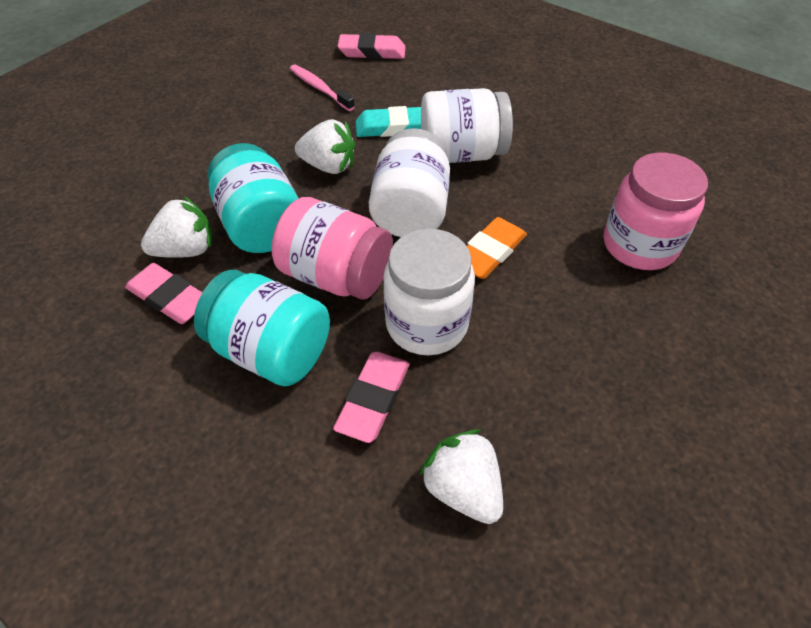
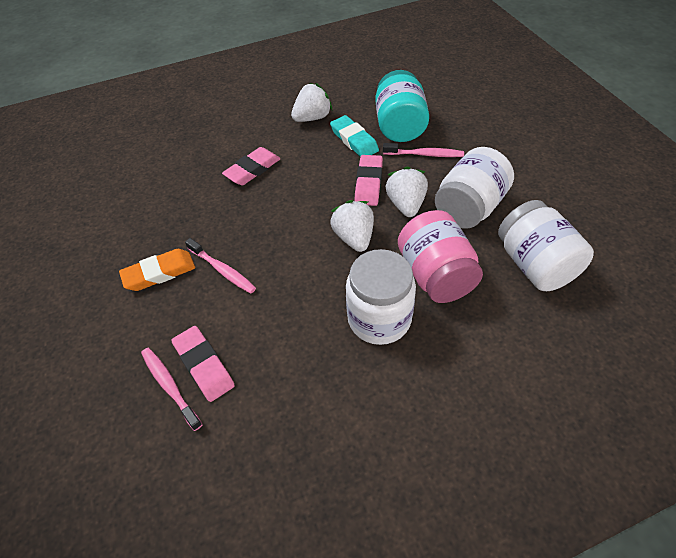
pink jar: [272,197,393,300] [604,153,708,270] = 2 -> [398,210,483,303] = 1
pink toothbrush: [290,65,355,111] = 1 -> [141,348,203,431] [185,238,256,294] [383,143,464,157] = 3
turquoise jar: [194,270,330,386] [208,143,299,253] = 2 -> [375,70,429,142] = 1

